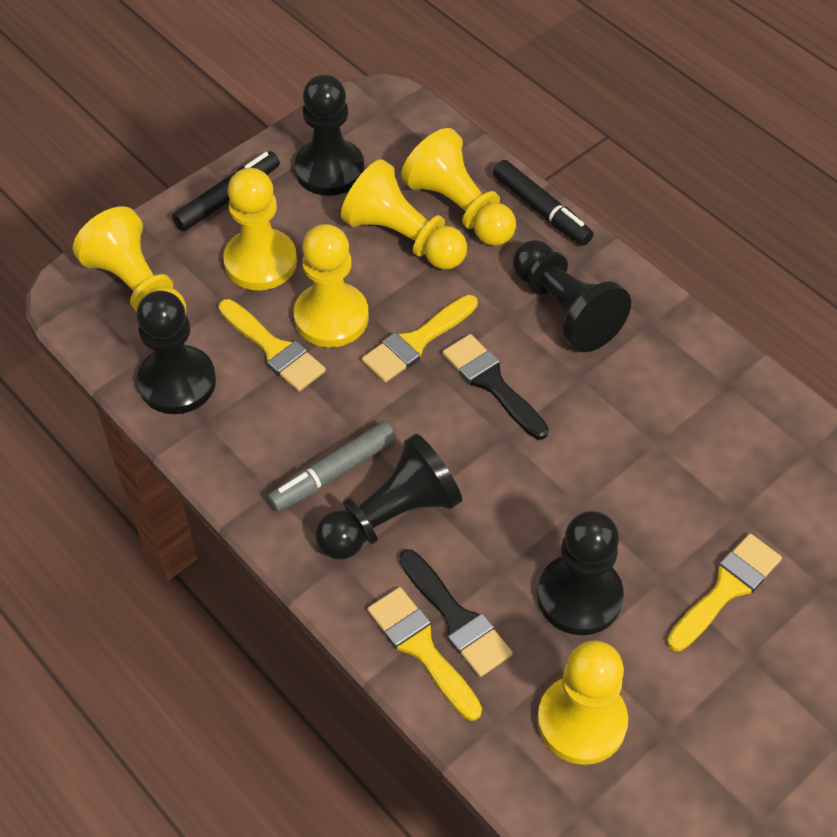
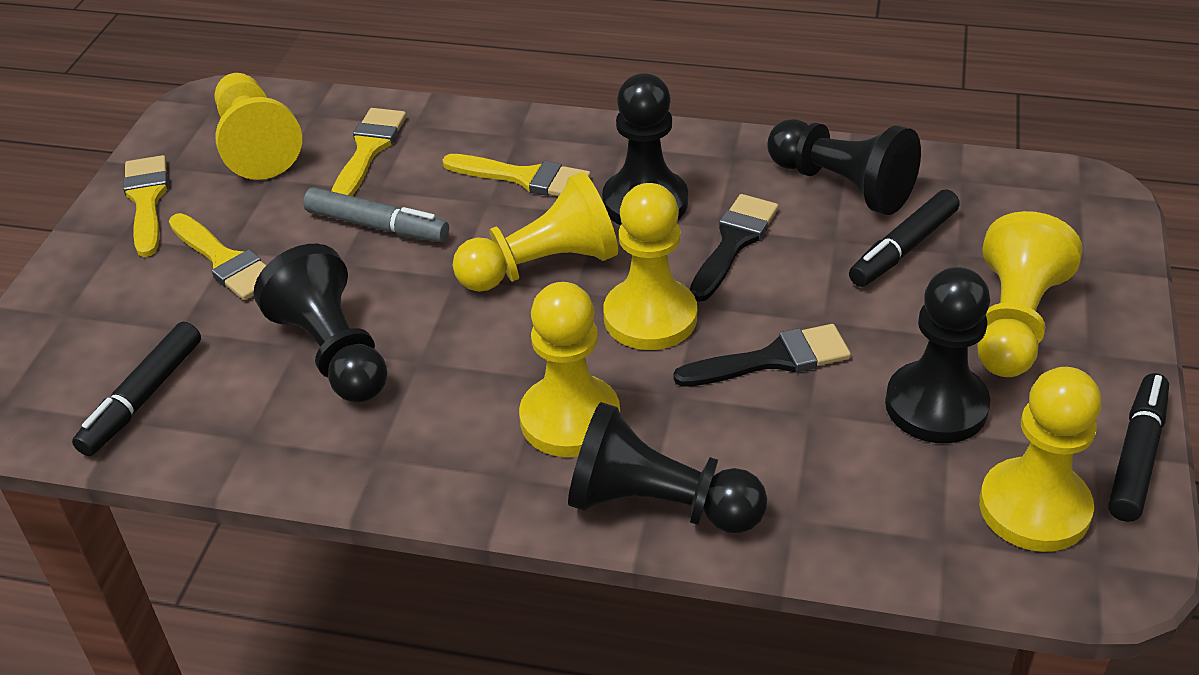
black marker: [172,151,280,231] [493,160,594,246] = 2 -> [72,322,201,456] [849,189,960,287] [1108,373,1169,522] = 3

